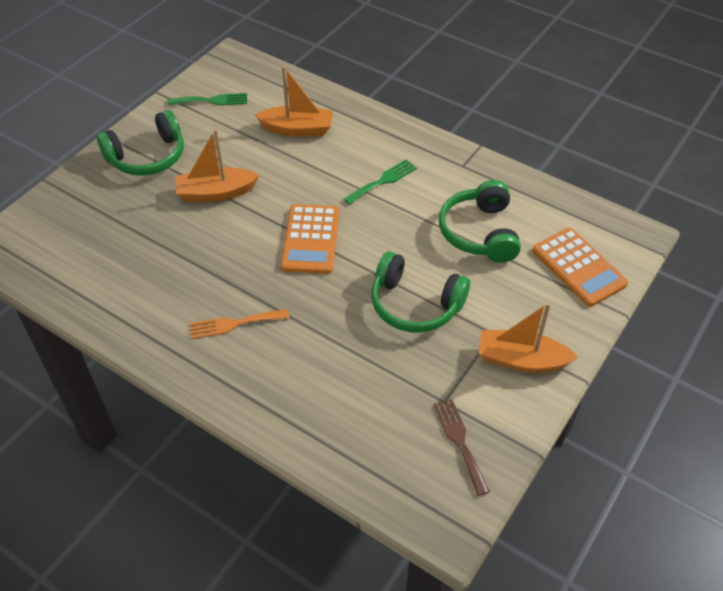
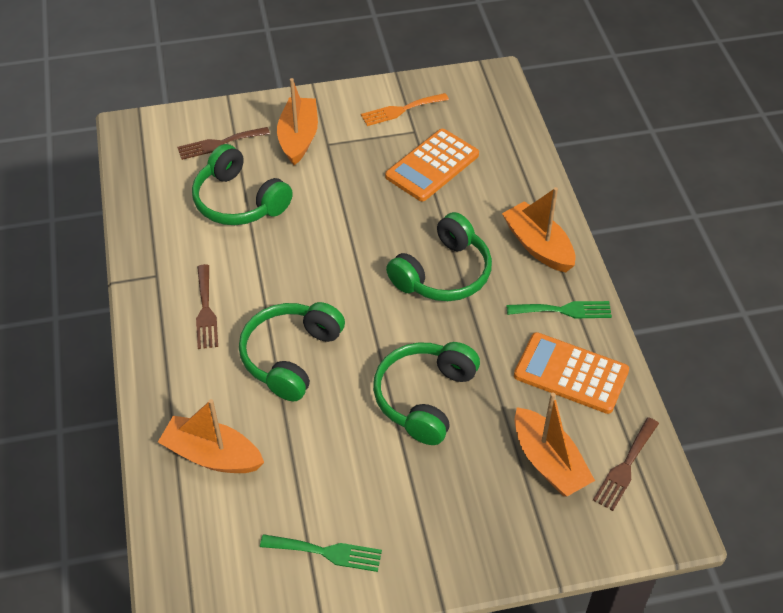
brown fork: [433,399,490,496] = 1 -> [177,127,270,160] [196,264,218,349] [593,417,659,511] = 3
green headphones: [97,110,184,176] [371,251,470,333] [439,180,521,263] = 3 -> [192,144,293,225] [239,302,345,401] [373,342,480,445] [386,212,492,301] = 4
orange boat: [175,129,259,202] [255,66,333,137] [479,302,578,373] = 3 -> [158,399,264,473] [277,78,318,165] [502,187,576,272] [514,392,595,496] = 4

